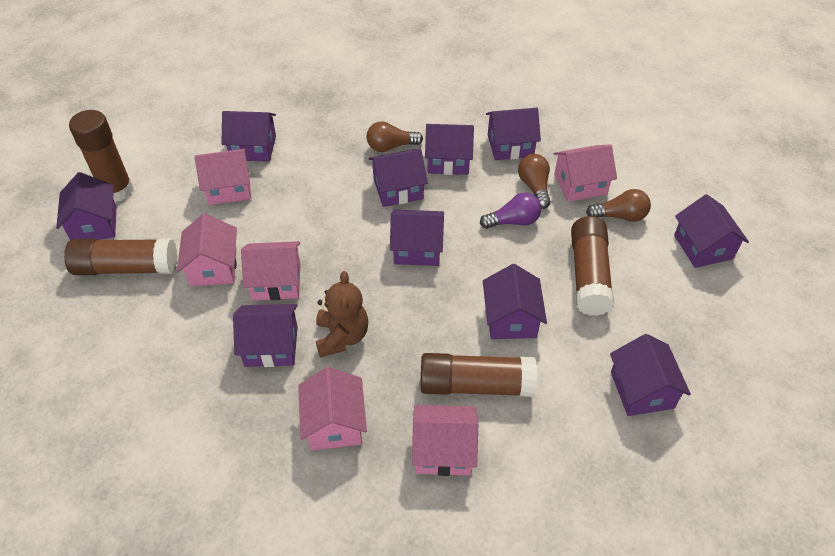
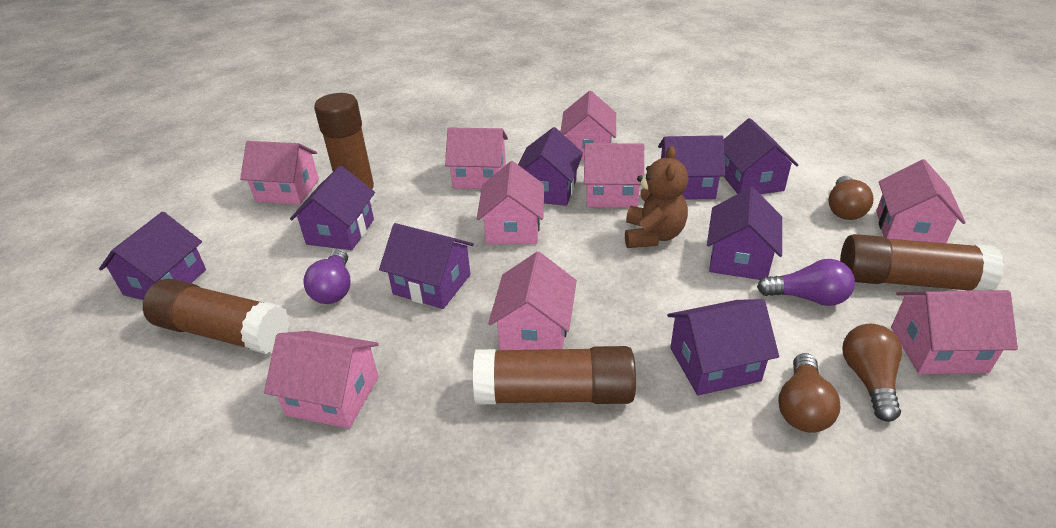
pink house: [177,213,237,287] [194,149,251,205] [241,241,301,300] [298,367,367,451] [412,405,478,476] [554,144,617,202] = 6 -> [240,141,319,205] [264,331,379,429] [445,128,508,189] [477,161,544,244] [488,252,577,350] [561,91,616,160] [584,143,644,208] [876,159,966,243] [891,290,1018,374] = 9
purple house: [56,172,116,240] [221,111,276,162] [233,304,298,367] [369,149,428,207] [390,210,444,266] [425,124,474,175] [483,264,547,339] [486,108,541,160] [610,334,691,416] [674,194,749,268] = 10 -> [99,212,206,300] [290,166,375,250] [379,223,474,309] [518,127,583,206] [658,135,725,200] [667,299,779,395] [707,187,782,280] [723,118,798,194] = 8
purple light bulb: [480,193,541,229] = 1 -> [303,249,351,304] [757,259,855,306] = 2

